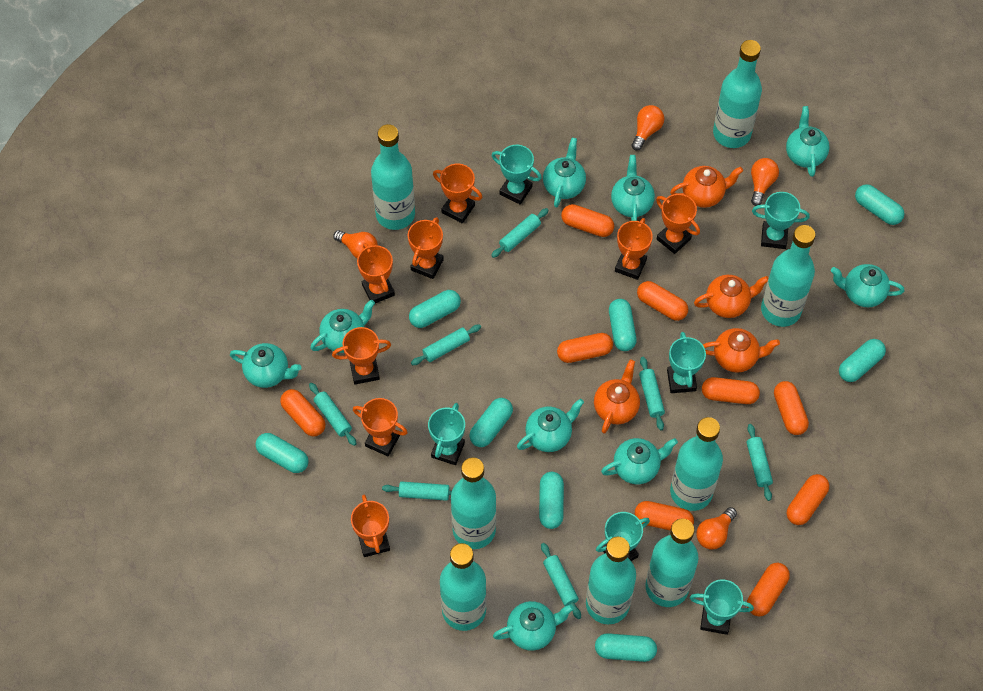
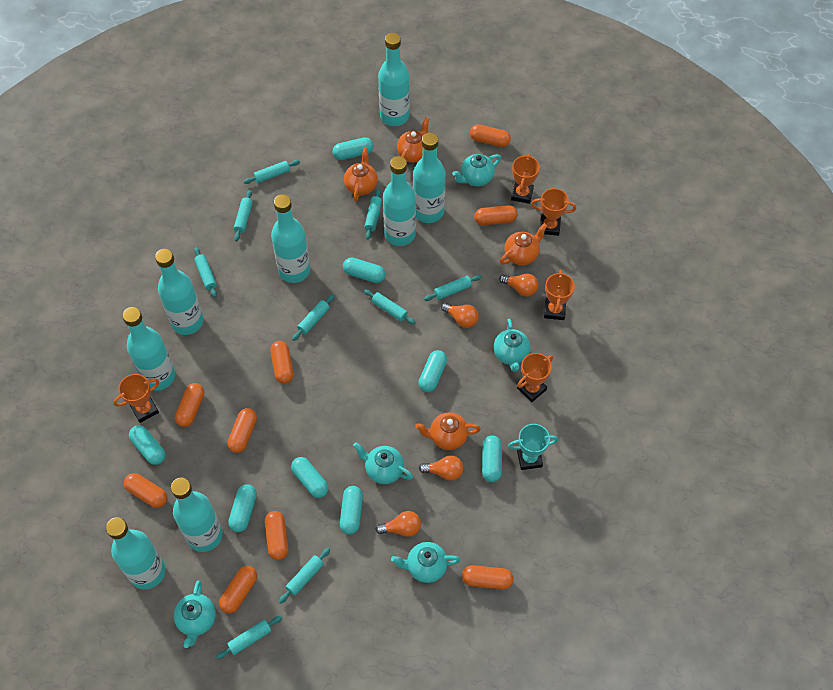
orange trophy: [332,327,391,384] [351,495,390,557] [353,398,408,456] [357,243,395,303] [408,217,444,279] [433,164,482,224] [615,218,653,280] [656,194,700,254] = 8 -> [113,374,159,423] [511,154,540,204] [517,353,553,402] [531,188,576,236] [544,270,575,320] = 5
turquoise rolling pin: [309,383,356,446] [382,481,452,501] [411,324,481,365] [491,208,549,258] [541,543,581,619] [639,357,665,430] [747,424,773,501] = 7 -> [194,247,217,298] [216,616,282,659] [234,190,253,241] [244,160,300,184] [279,548,330,603] [292,294,335,341] [364,189,382,240] [364,289,416,325] [424,275,482,301] = 9
turquoise teapot: [230,343,302,388] [310,300,375,353] [493,601,574,651] [517,399,584,452] [543,138,586,208] [601,438,678,484] [611,155,655,221] [786,106,829,177] [831,264,905,307] = 9 -> [174,581,216,648] [353,442,413,484] [391,542,461,583] [452,154,501,186] [494,319,530,372] = 5
turquoise trophy: [428,403,465,465] [492,145,542,205] [596,512,650,561] [667,332,706,393] [690,579,754,635] [752,192,810,249] = 6 -> [508,424,558,470] = 1

